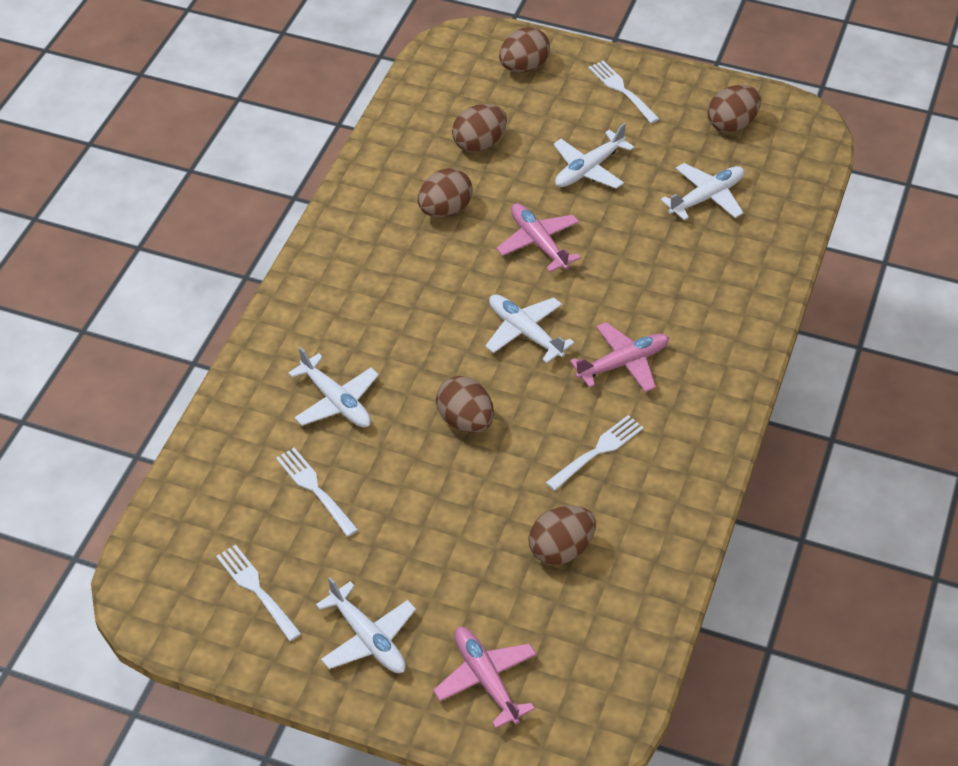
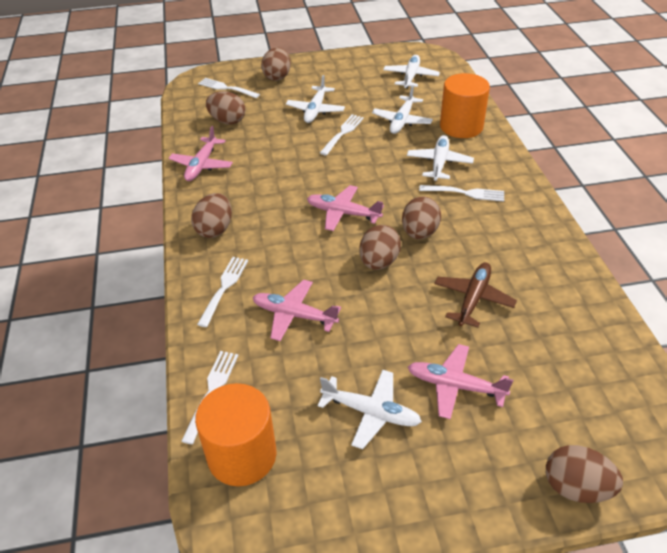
brown plane: none = 0 -> [434,262,517,328] = 1
orange cylinder: none = 0 -> [195,383,276,486] [440,73,490,138] = 2
pink plane: [433,627,537,729] [496,203,581,272] [570,322,669,392] = 3 -> [169,126,233,181] [253,279,341,341] [307,185,384,231] [408,344,513,419] = 4
white fork: [216,545,302,641] [276,448,358,537] [546,415,644,491] [589,61,659,123] = 4 -> [181,351,238,444] [197,257,248,327] [198,78,260,98] [320,114,364,155] [419,185,504,202] = 5

